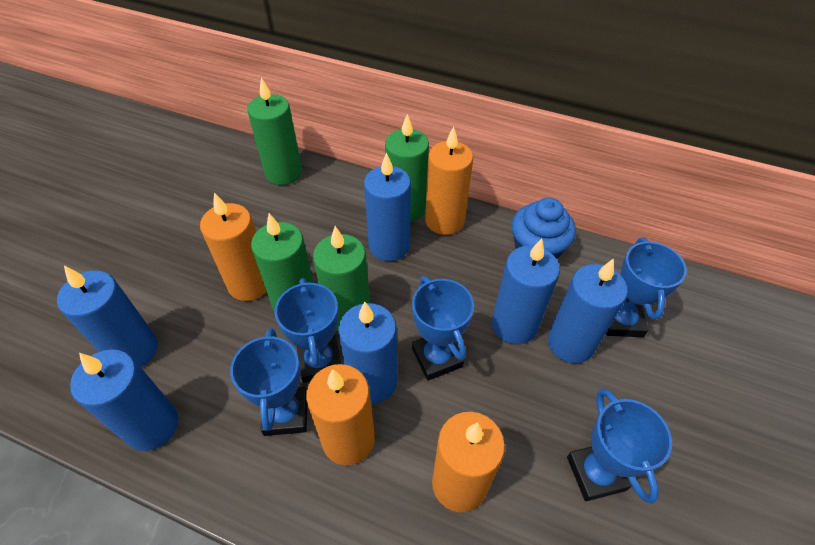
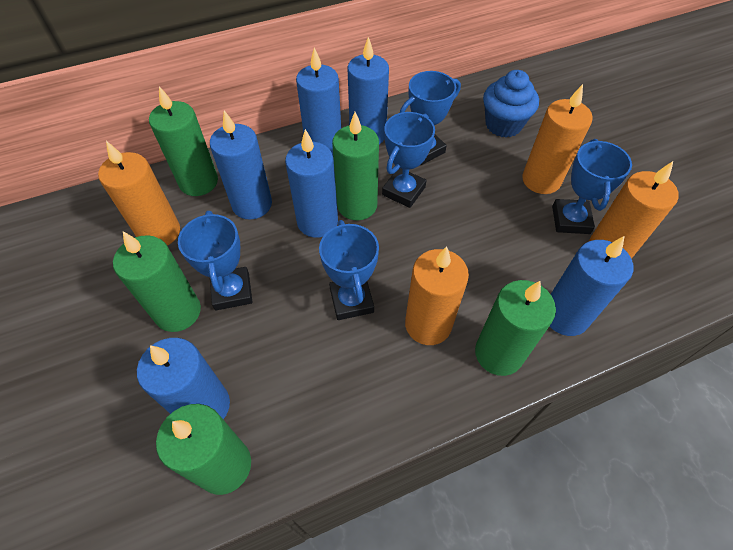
green candle: [247,78,302,185] [251,213,313,312] [313,226,370,331] [385,114,429,222] = 4 -> [113,231,201,332] [149,86,218,196] [156,404,251,495] [332,112,379,221] [475,280,556,376] = 5

